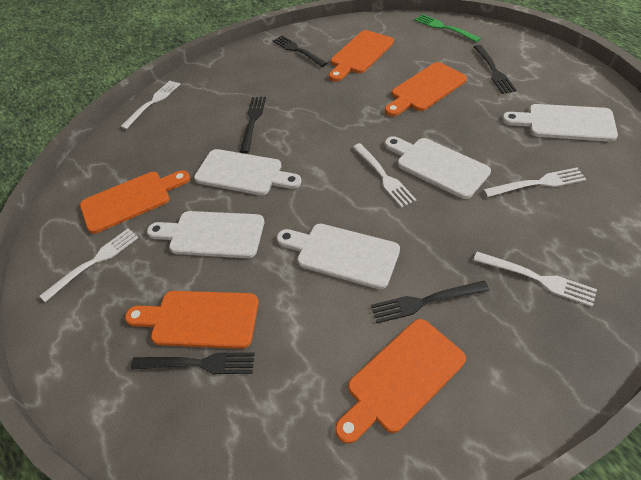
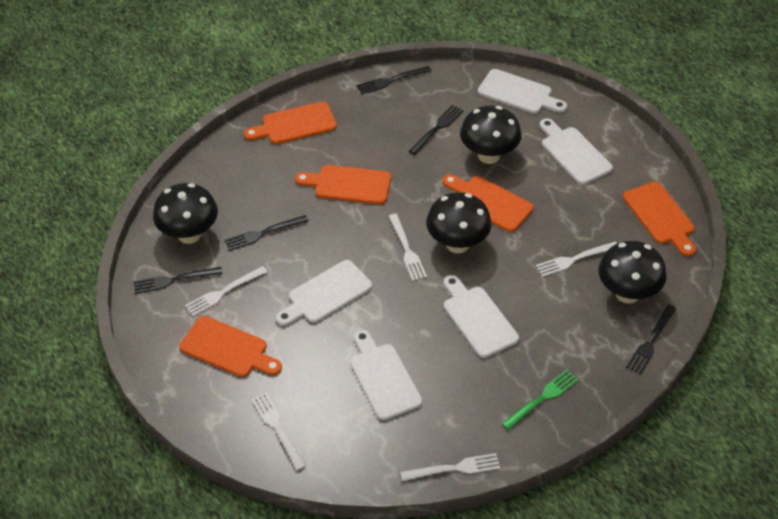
black mushroom: none = 0 -> [153,183,218,244] [426,192,492,253] [460,105,522,164] [598,241,667,304] = 4

